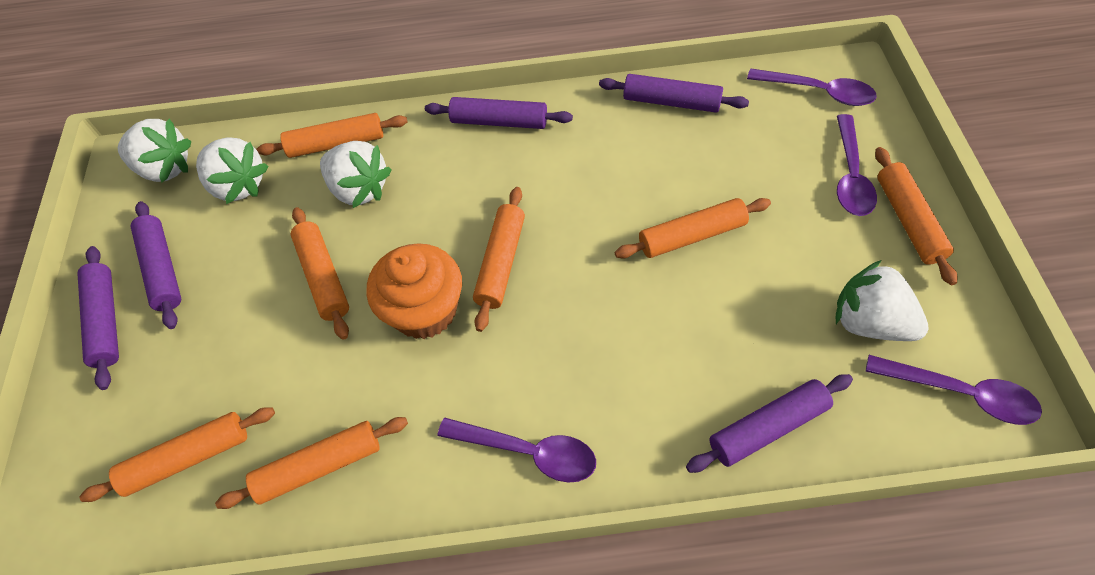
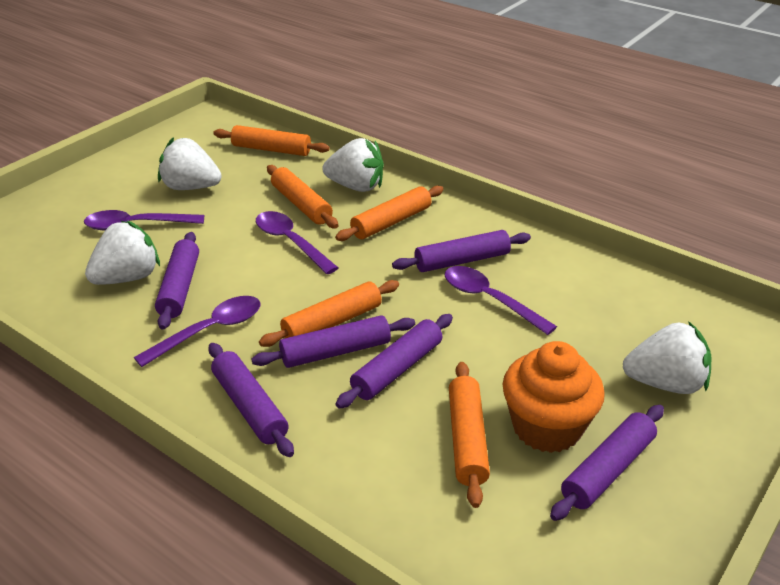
orange rolling pin: [79,407,275,502] [215,417,408,509] [256,113,408,158] [291,207,349,340] [473,187,525,332] [615,198,771,259] [875,147,957,285] = 7 -> [213,125,330,156] [259,280,399,347] [267,165,339,228] [335,186,444,241] [449,362,490,508] = 5
purple rolling pin: [77,246,119,390] [131,201,181,329] [425,97,573,129] [599,74,749,113] [686,374,853,473] = 5 -> [155,232,199,330] [208,343,294,457] [252,315,415,368] [336,314,453,409] [392,230,531,272] [550,405,664,521] = 6

